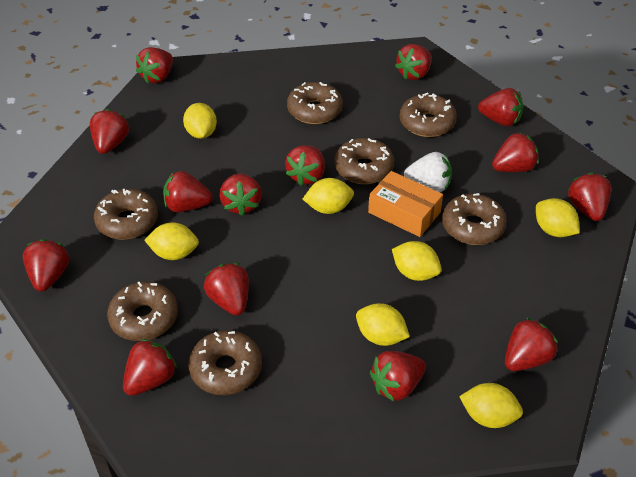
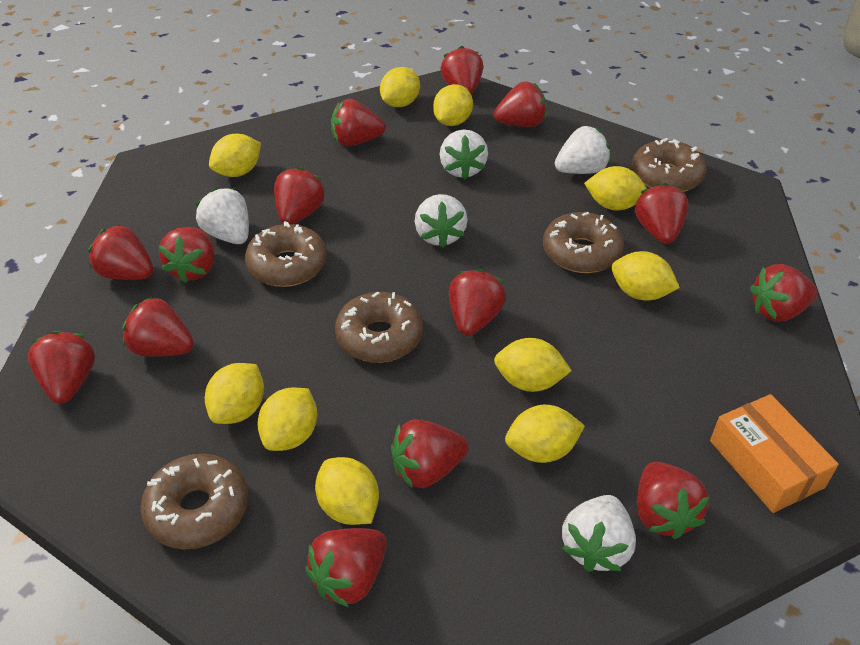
brown donut: [94,189,158,239] [107,282,178,341] [188,330,262,395] [287,82,343,124] [334,138,394,184] [400,92,457,137] [442,193,507,245] = 7 -> [140,454,248,550] [245,221,327,287] [335,292,423,363] [543,212,624,273] [632,138,706,192] = 5
white strawberry: [404,152,452,192] = 1 -> [196,188,249,244] [415,194,468,248] [440,129,488,179] [555,126,611,174] [562,495,636,572] = 5
yellow lemon: [144,222,199,260] [183,103,217,139] [303,178,354,214] [356,303,410,346] [392,241,442,281] [459,383,523,428] [536,198,580,237] = 7 -> [205,363,264,424] [209,134,261,177] [257,388,317,451] [315,457,379,525] [380,67,420,107] [433,84,473,126] [494,338,572,392] [505,405,585,463] [584,166,647,211] [611,251,680,300] = 10

